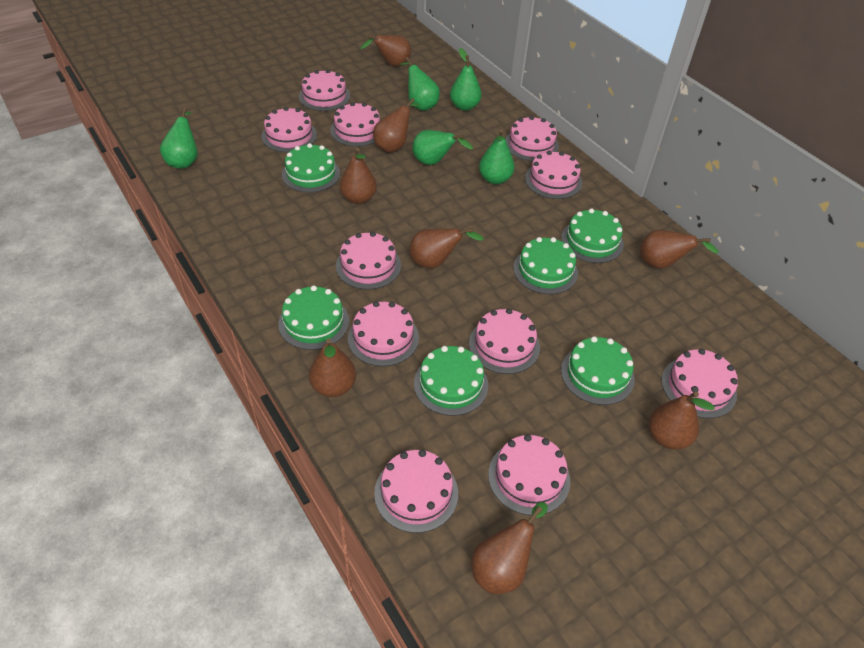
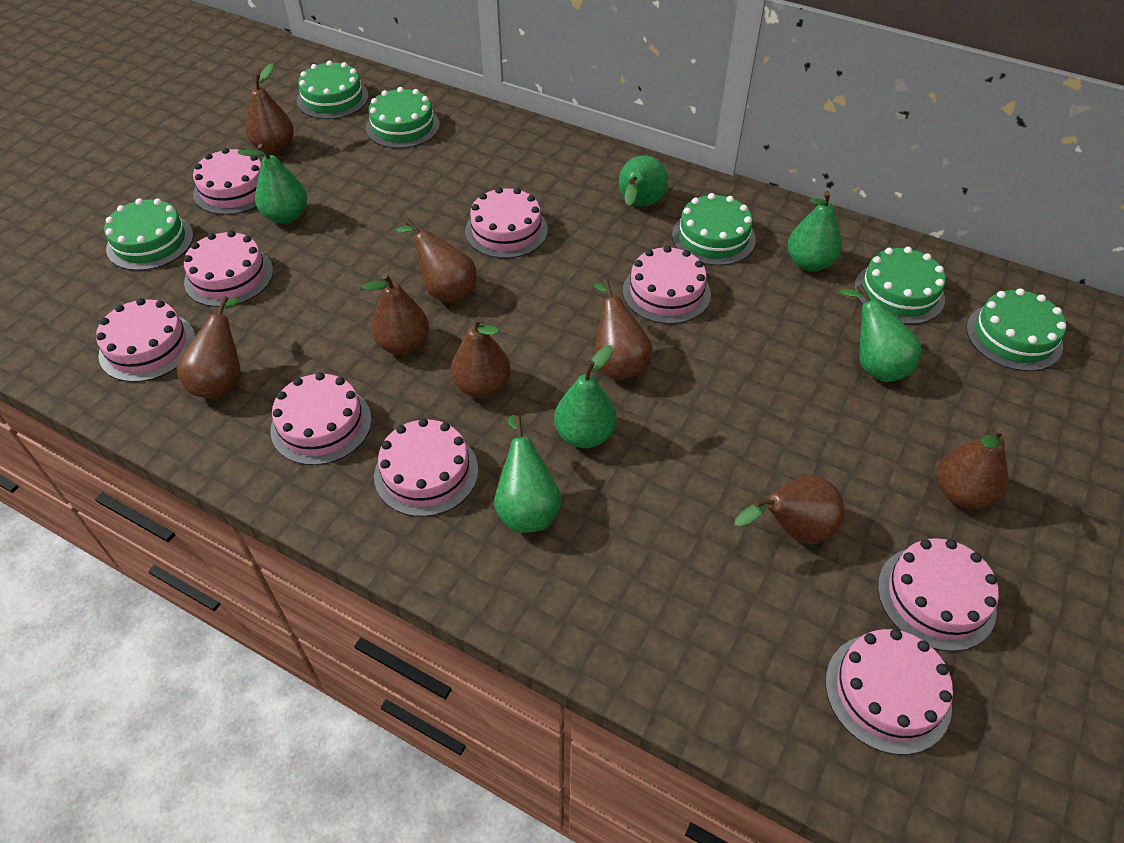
green pear: [160,107,198,169] [399,57,440,111] [412,130,473,165] [450,48,482,111] [479,129,515,184] = 5 -> [237,144,307,224] [494,415,562,533] [554,345,617,448] [619,155,668,207] [787,191,842,272] [839,284,921,382] = 6
pink cake: [261,107,317,152] [299,69,350,111] [330,102,380,147] [336,232,401,290] [348,301,419,366] [374,450,458,533] [469,308,540,374] [488,434,570,515] [505,116,559,161] [525,151,582,199] [662,349,738,418] = 11 -> [96,298,195,382] [184,230,273,307] [193,148,262,215] [270,372,372,465] [374,418,478,517] [465,187,548,258] [623,246,711,324] [825,629,953,755] [878,538,999,651] = 9

